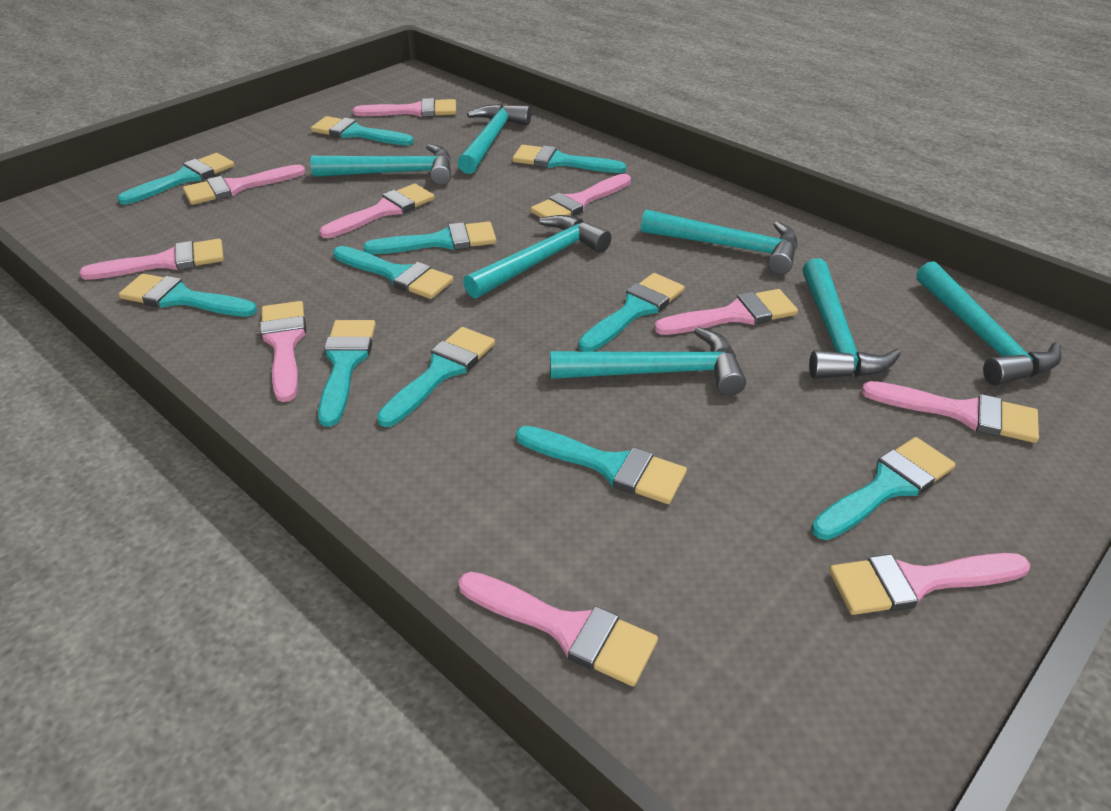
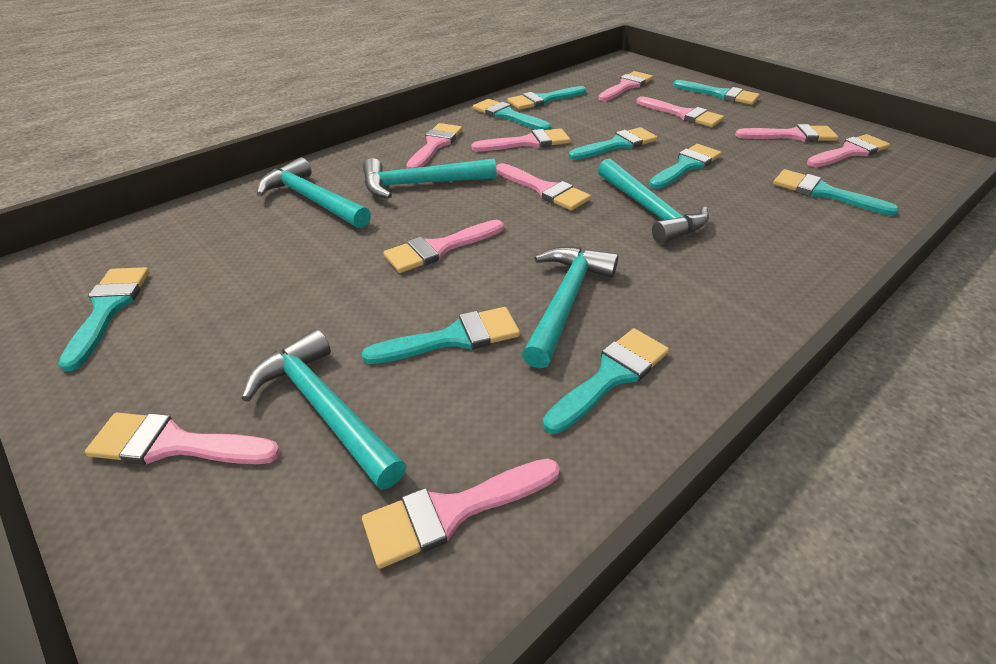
turquoise brush: [117,153,235,205] [119,274,257,317] [311,116,414,145] [318,320,376,427] [333,246,453,299] [363,221,496,254] [377,327,495,427] [512,145,626,173] [516,426,687,504] [579,273,685,351] [811,437,955,540] = 11 -> [58,267,149,371] [361,307,520,364] [473,99,551,130] [507,86,586,110] [543,328,669,434] [569,127,658,160] [649,144,721,189] [673,80,760,105] [773,169,899,216] = 9
turquoise hammer: [311,144,451,185] [457,104,531,174] [463,215,611,299] [550,327,746,396] [641,210,798,275] [802,258,901,379] [916,261,1062,386] = 7 -> [241,329,407,490] [257,157,371,228] [363,158,497,199] [522,247,618,369] [598,158,709,244] = 5

